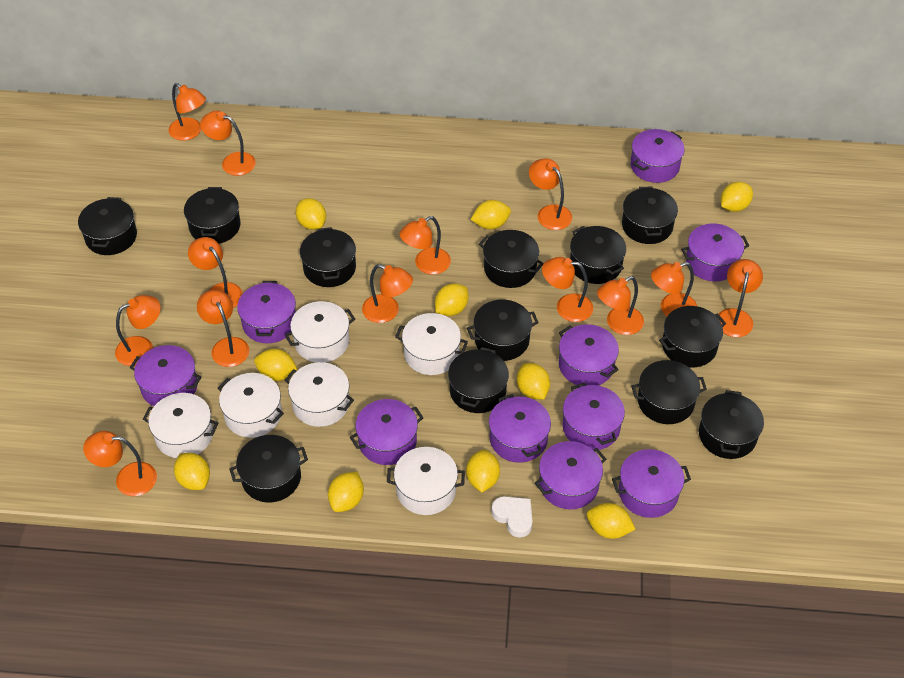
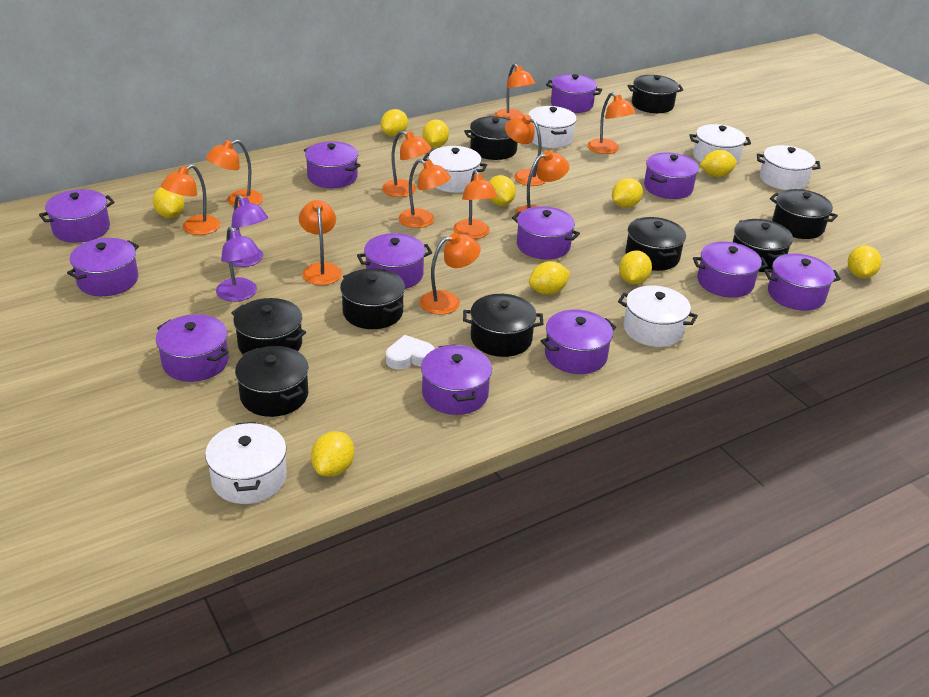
black pot: [78,197,137,255] [184,187,240,244] [229,435,308,503] [300,227,356,287] [448,347,509,413] [467,300,539,361] [479,230,544,288] [570,226,626,284] [622,187,678,244] [632,360,707,424] [659,306,726,367] [699,390,764,459] = 12 -> [231,298,306,354] [235,346,309,417] [340,268,405,329] [463,294,543,357] [464,116,518,160] [625,217,686,271] [628,75,683,113] [733,219,793,272] [770,189,838,239] = 9
orange lamp: [83,431,157,496] [115,295,161,366] [168,83,206,141] [188,237,243,308] [197,290,249,367] [200,111,256,176] [362,264,413,323] [400,216,451,275] [529,158,572,230] [542,257,593,322] [597,276,644,335] [651,262,697,316] [719,259,763,337] = 13 -> [161,164,221,235] [206,140,263,207] [299,200,342,285] [382,131,431,197] [399,159,451,228] [420,233,481,315] [453,170,497,239] [495,63,535,120] [505,115,545,186] [515,151,569,218] [588,92,636,154] = 11
purple lamp: none = 0 -> [216,226,260,302] [227,194,268,267] = 2
purple pot: [130,345,202,406] [237,281,296,343] [350,399,423,465] [489,394,551,463] [535,441,606,509] [559,325,619,385] [562,383,625,450] [612,449,691,518] [631,129,685,183] [681,224,750,281] = 10 -> [39,189,115,243] [67,238,139,296] [156,314,229,382] [304,141,361,188] [357,233,432,289] [421,344,492,415] [512,206,580,259] [541,309,616,374] [546,74,602,113] [644,152,699,199] [693,241,768,298] [764,253,841,311] = 12

